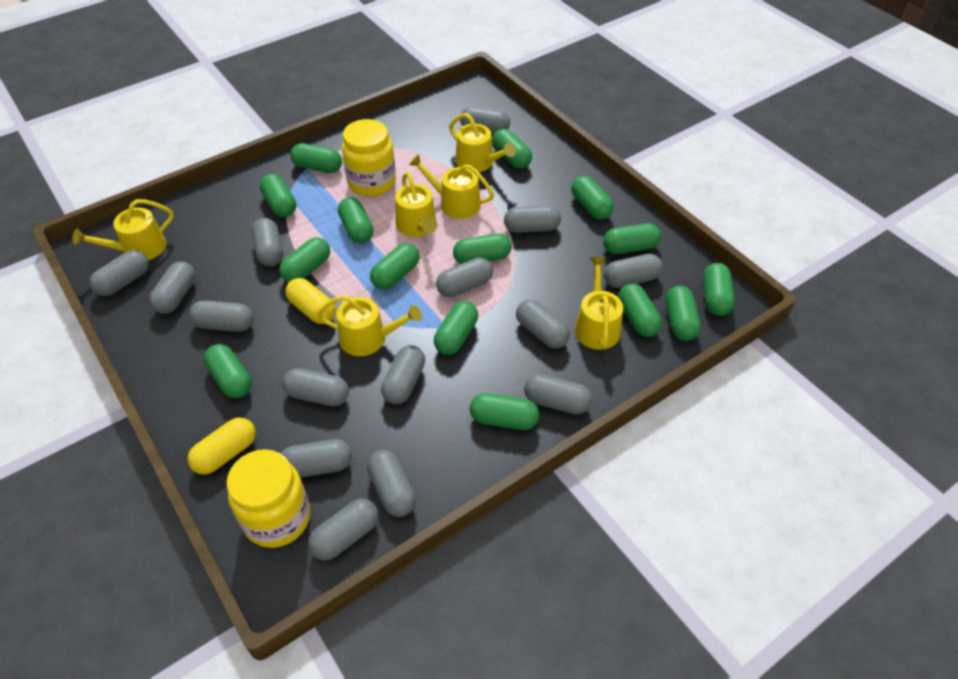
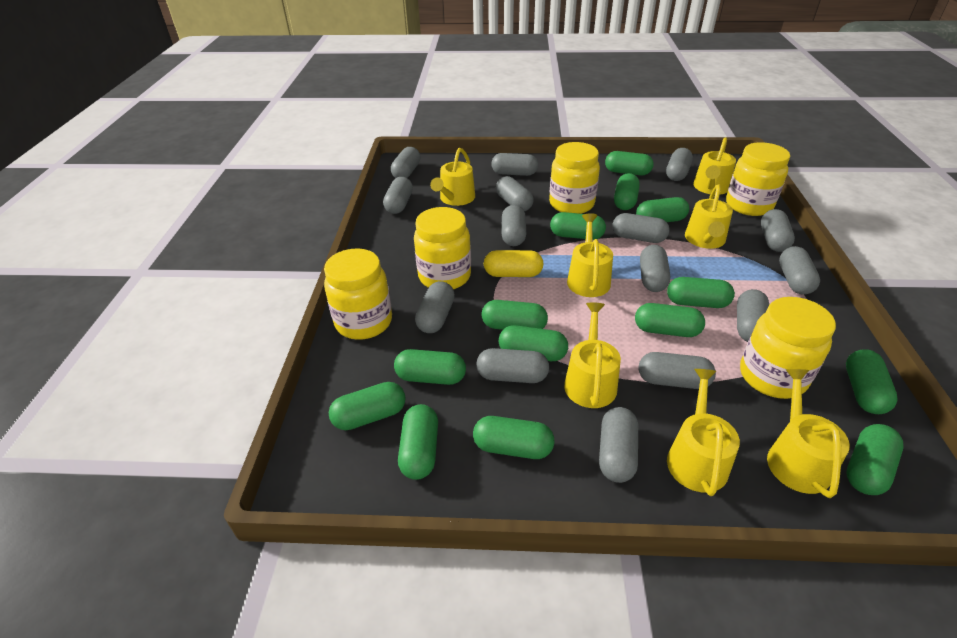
green capsule: [204,344,252,398] [260,174,296,217] [279,237,330,283] [290,143,342,173] [338,197,373,243] [370,243,420,289] [434,301,478,355] [453,233,512,264] [470,393,539,430] [492,129,532,169] [571,176,614,220] [603,223,661,254] [618,284,662,337] [666,286,701,341] [703,263,735,316] = 15 -> [329,382,406,430] [394,349,466,385] [398,404,438,480] [473,416,555,459] [482,300,548,330] [499,325,568,361] [550,212,606,240] [605,151,654,175] [614,173,640,210] [635,303,705,337] [636,197,689,222] [667,277,735,308] [846,349,898,414] [847,424,903,495] = 14
yellow capsule: [188,417,256,475] [285,278,336,324] = 2 -> [484,250,543,277] = 1
yellow jar: [226,449,310,548] [342,119,396,197] = 2 -> [324,248,392,340] [414,207,471,289] [549,142,600,214] [726,142,790,216] [740,297,836,399] = 5
yellow watering can: [73,199,174,260] [317,295,422,356] [395,172,437,237] [409,154,494,219] [449,113,516,172] [575,257,623,350] = 6 -> [430,148,475,206] [564,303,621,408] [567,213,613,297] [667,369,740,496] [685,185,733,249] [693,137,736,195] [767,369,850,498] = 7

